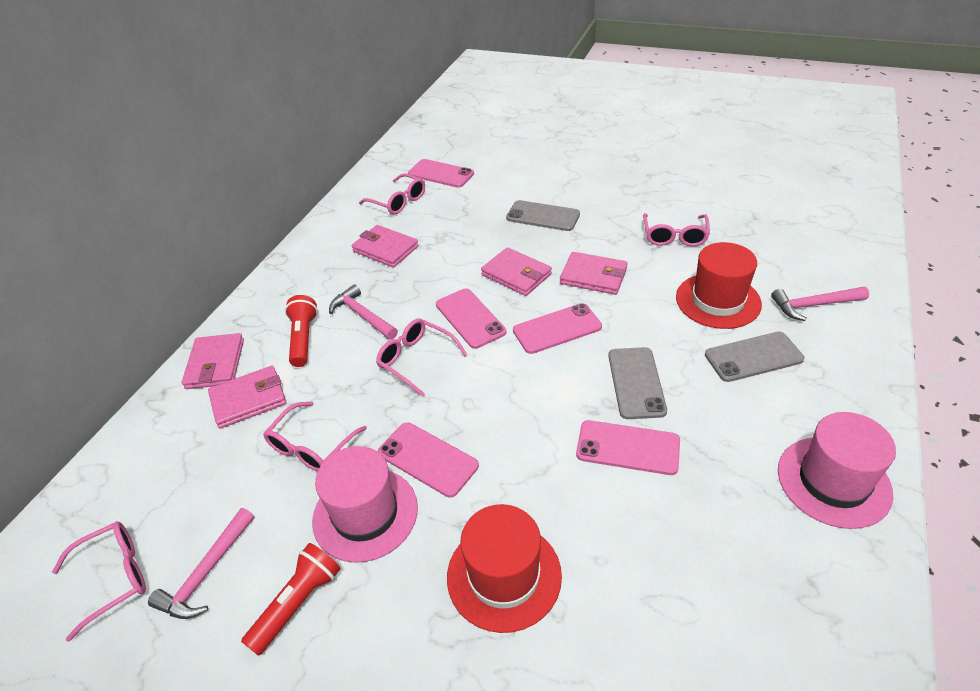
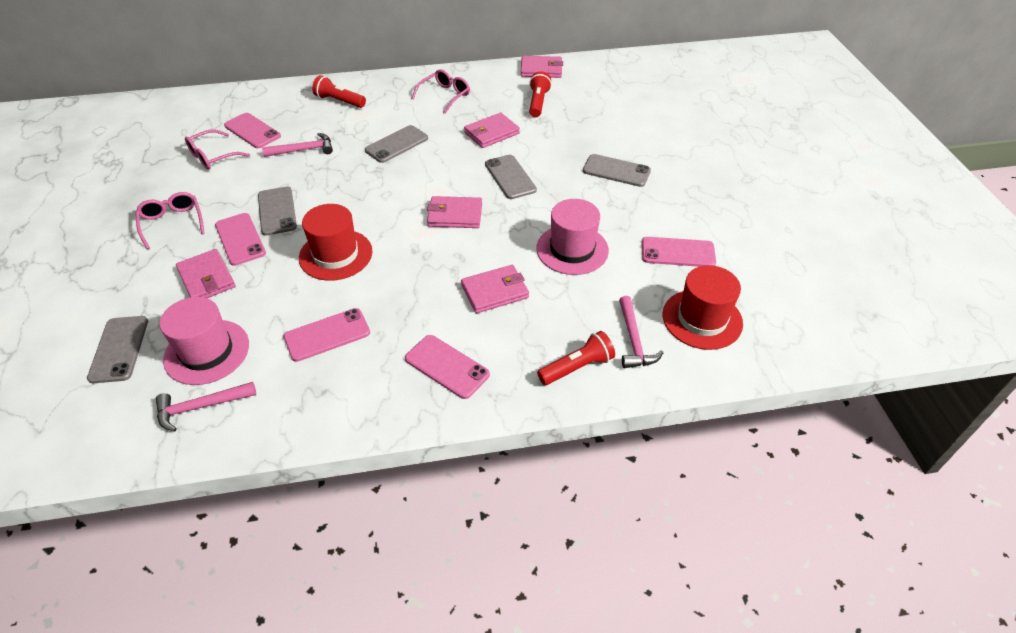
grey phone: [506,200,580,231] [608,347,667,419] [705,332,804,382] = 3 -> [87,316,148,383] [258,187,297,236] [365,125,428,163] [485,155,537,199] [583,154,651,187] = 5
pink glasses: [52,521,146,642] [263,401,367,472] [359,173,425,214] [376,318,467,397] [643,213,710,246] = 5 -> [136,192,205,249] [185,129,250,170] [411,69,470,114] = 3
red flashlight: [241,543,341,656] [285,295,318,367] = 2 -> [312,75,366,108] [529,71,552,117] [537,331,615,385] = 3

